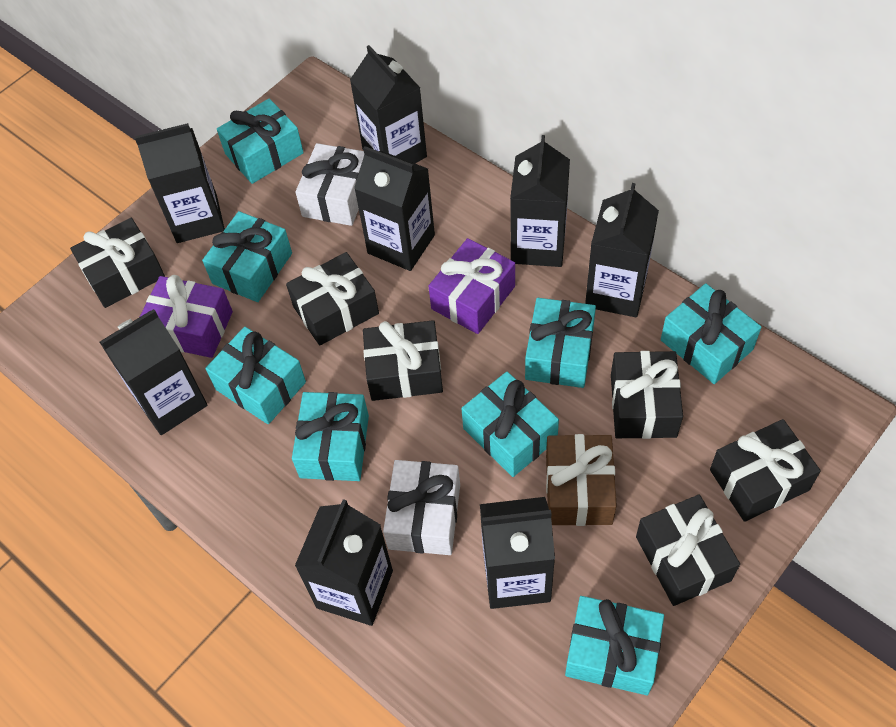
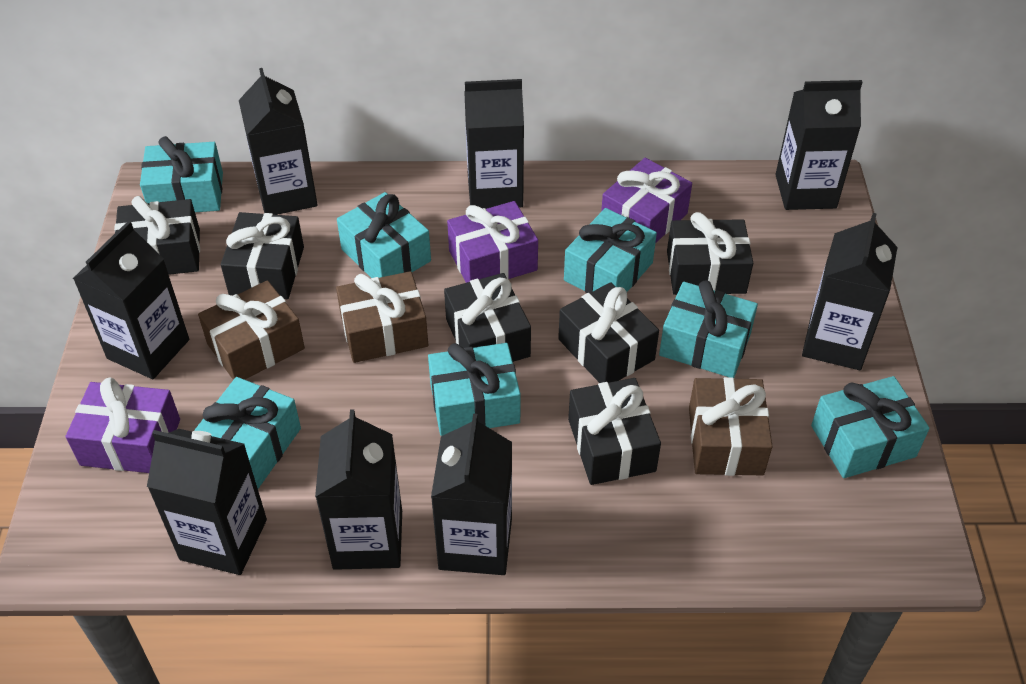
brown gift: [546,434,617,526] = 1 -> [198,280,305,380] [336,271,428,363] [689,377,773,476] = 3
purple gift: [140,275,233,358] [429,238,515,334] = 2 -> [66,378,180,473] [447,201,538,283] [601,158,692,242] = 3
turquoise gift: [202,211,292,302] [205,327,306,424] [217,99,304,184] [292,392,369,481] [461,372,559,477] [525,298,596,388] [565,596,664,695] [661,283,761,384] = 8 -> [140,136,223,212] [194,377,301,489] [337,192,431,278] [428,343,521,436] [564,208,657,293] [659,280,758,378] [811,376,930,478] = 7
white gift: [295,143,364,226] [383,460,460,555] = 2 -> none = 0

